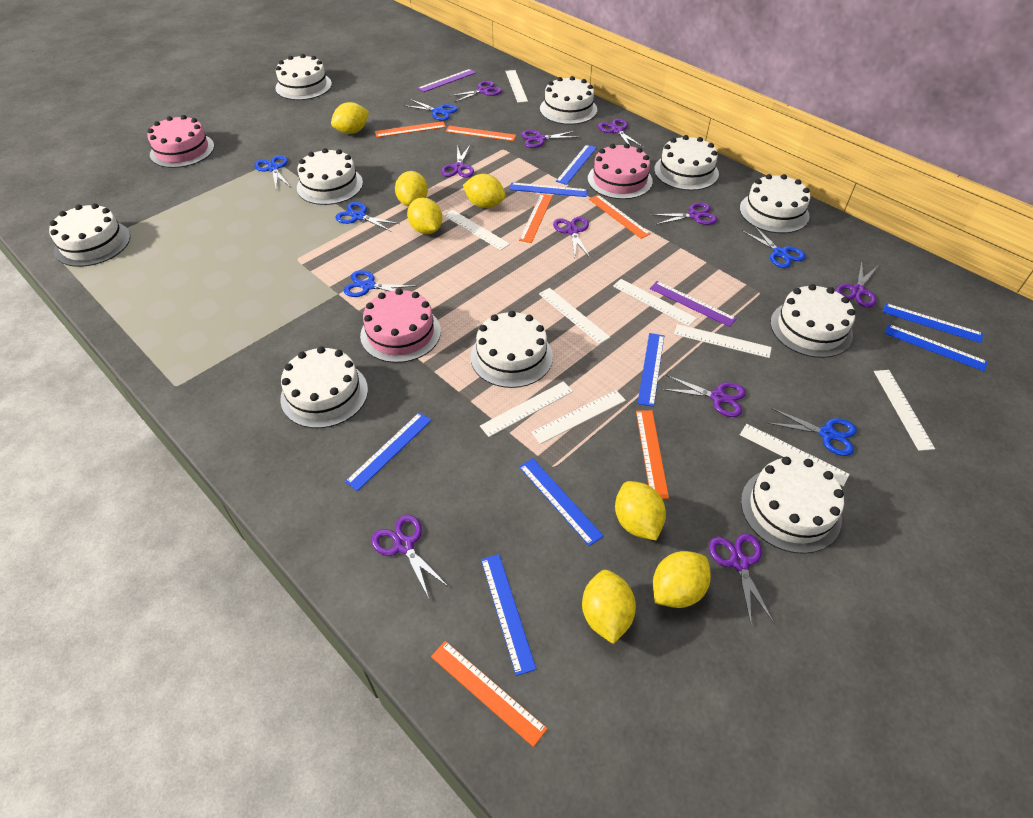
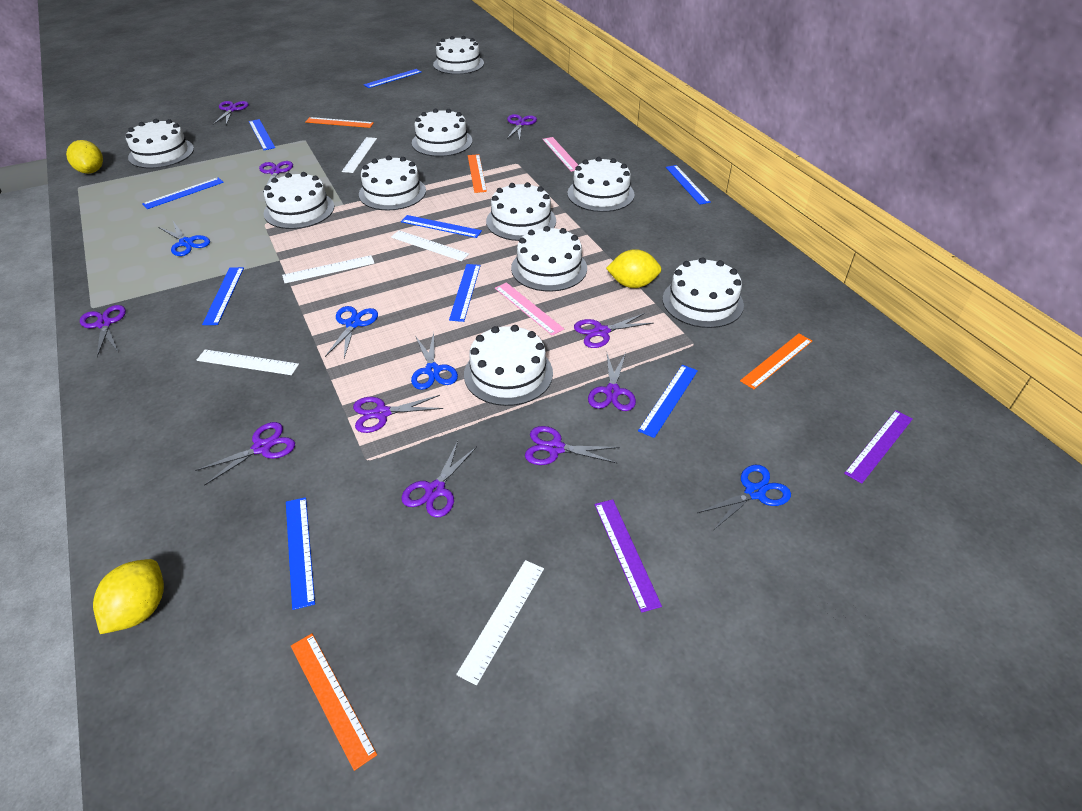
blue ruler: [345,412,432,491] [481,554,536,676] [509,182,587,197] [519,458,604,546] [556,144,597,185] [638,333,664,407] [883,303,983,343] [885,324,988,371] = 8 -> [142,177,224,209] [202,267,244,325] [249,119,275,150] [286,497,315,610] [364,69,421,88] [401,215,482,238] [449,264,481,322] [638,365,698,438] [666,165,711,205] = 9
blue scissors: [254,155,290,189] [335,202,400,232] [343,270,417,297] [403,99,458,121] [742,225,805,268] [768,408,857,456] = 6 -> [158,221,210,256] [325,306,378,358] [411,332,458,390] [697,465,791,529] = 4
orange ruler: [375,121,446,137] [431,641,548,747] [446,126,516,141] [519,194,553,243] [589,195,651,239] [636,410,669,499] = 6 -> [291,633,377,771] [305,117,374,128] [468,154,487,193] [740,333,812,389] = 4
pink cake: [147,115,214,168] [360,288,441,363] [588,143,653,199] = 3 -> none = 0
pink ruler: none = 0 -> [495,282,564,336] [543,137,578,172] = 2
white ruler: [443,210,510,250] [480,381,573,437] [505,70,528,103] [531,390,626,444] [539,288,610,344] [613,279,697,326] [674,324,772,358] [740,424,850,487] [874,370,935,451] = 9 -> [197,349,299,375] [282,255,375,283] [342,137,377,173] [391,230,469,261] [456,560,544,685] = 5
yellow lemon: [331,102,369,134] [395,171,428,207] [407,197,442,234] [463,174,506,208] [582,570,636,644] [615,481,666,541] [653,551,711,608] = 7 -> [66,140,103,174] [93,559,164,634] [606,249,662,288] = 3

